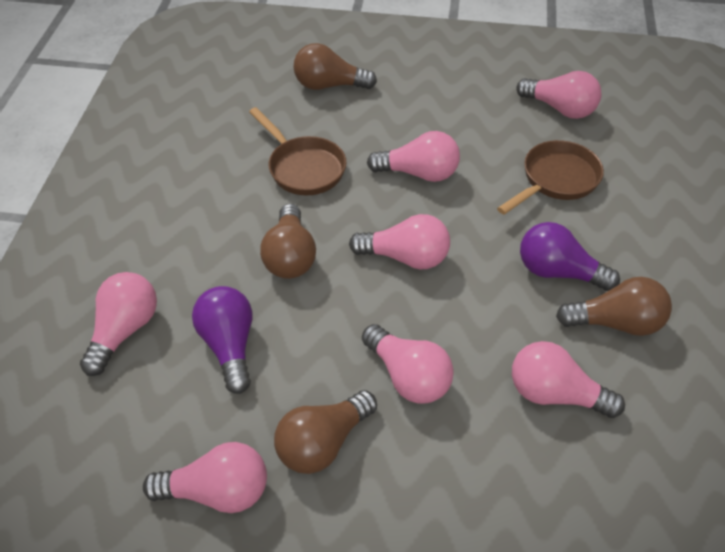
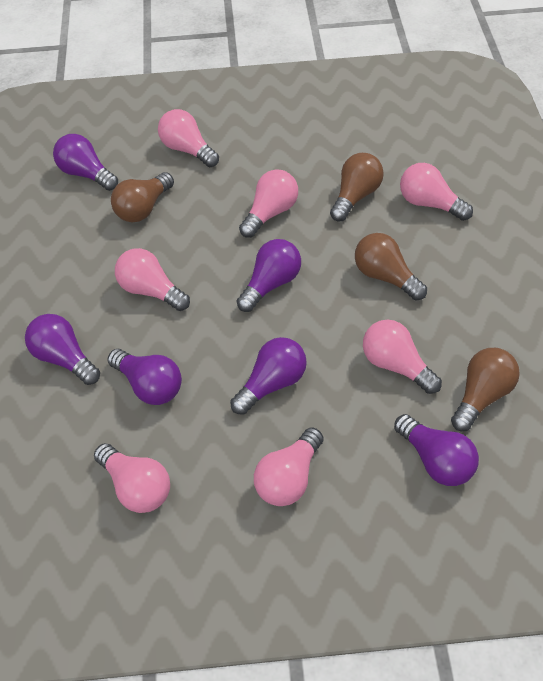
brown pan: [249,107,346,195] [497,140,604,215] = 2 -> none = 0
purple light bulb: [192,286,252,394] [520,222,620,291] = 2 -> [25,314,100,385] [53,134,118,191] [107,349,182,405] [230,337,307,415] [237,239,301,312] [394,414,479,486] = 6

